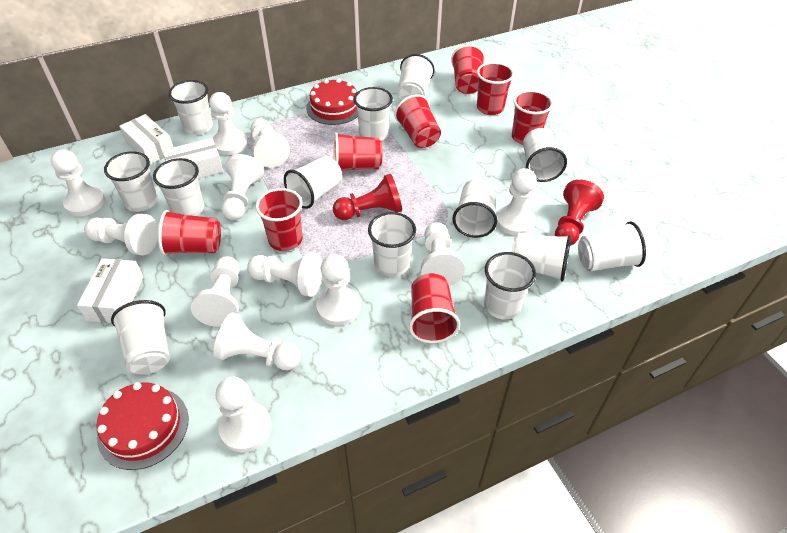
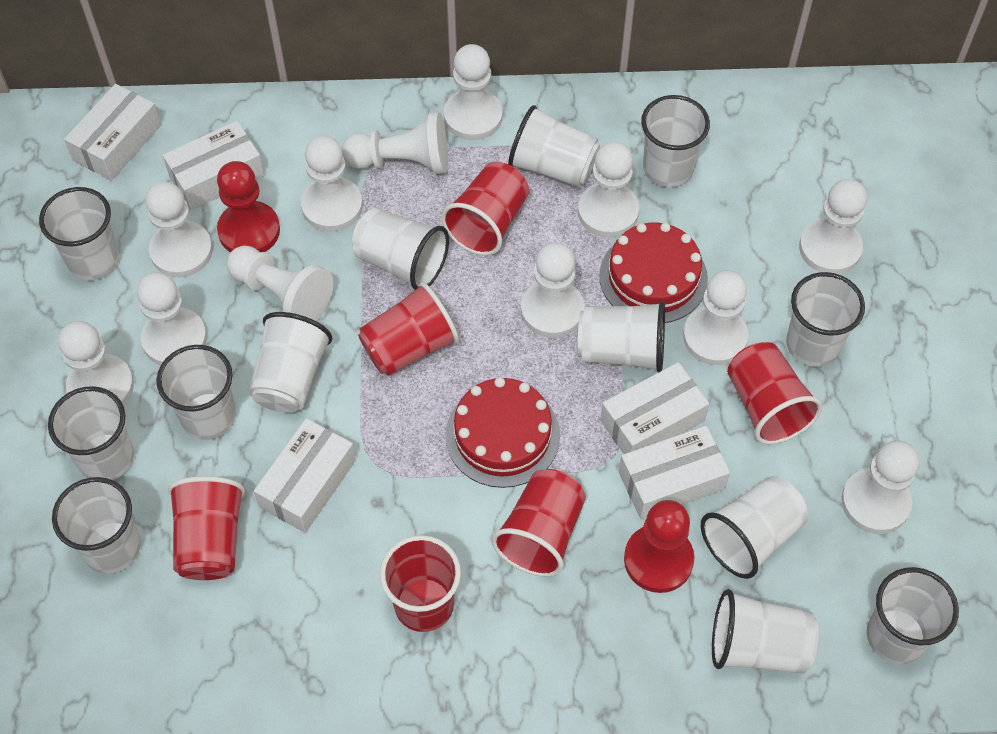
red cup: [158,210,221,255] [256,188,302,251] [333,132,383,171] [394,94,441,148] [409,274,460,343] [451,44,485,94] [477,62,514,115] [512,90,553,145] = 8 -> [168,476,245,580] [358,282,459,376] [380,535,461,632] [441,162,529,256] [492,469,586,577] [727,342,822,445] = 6
white box: [77,258,144,323] [119,114,173,164] [162,138,223,179] = 3 -> [64,84,161,181] [163,121,264,210] [254,418,356,533] [600,362,709,454] [619,426,730,519] = 5

